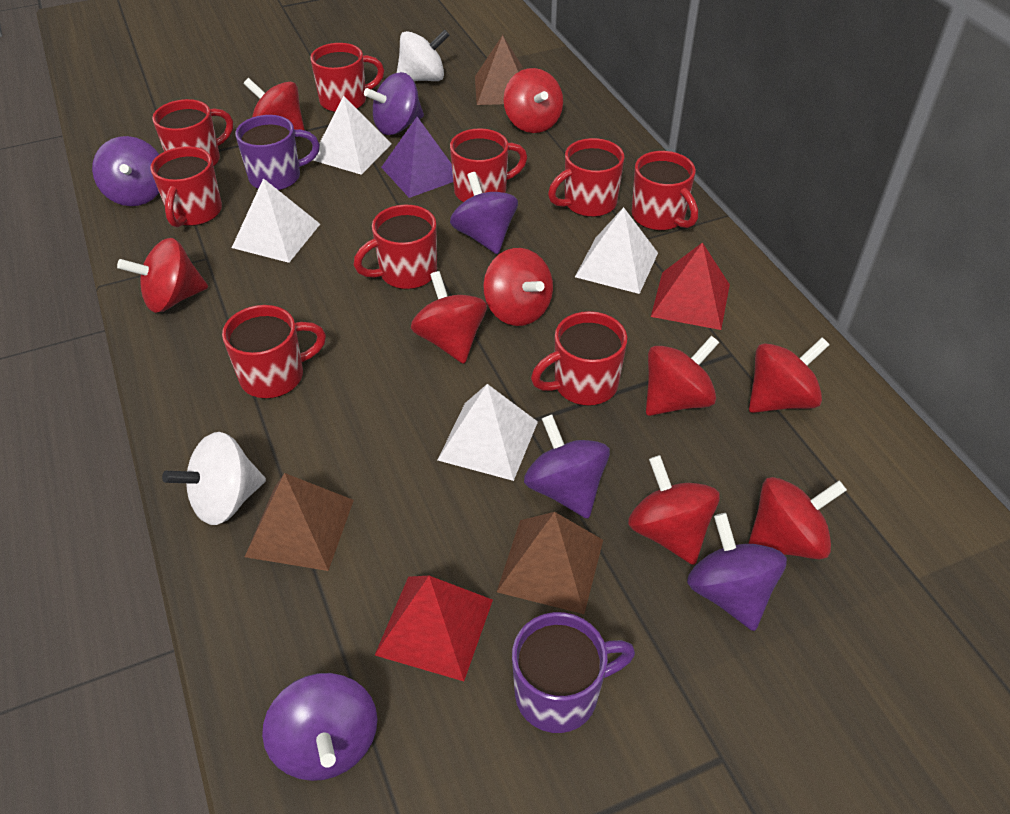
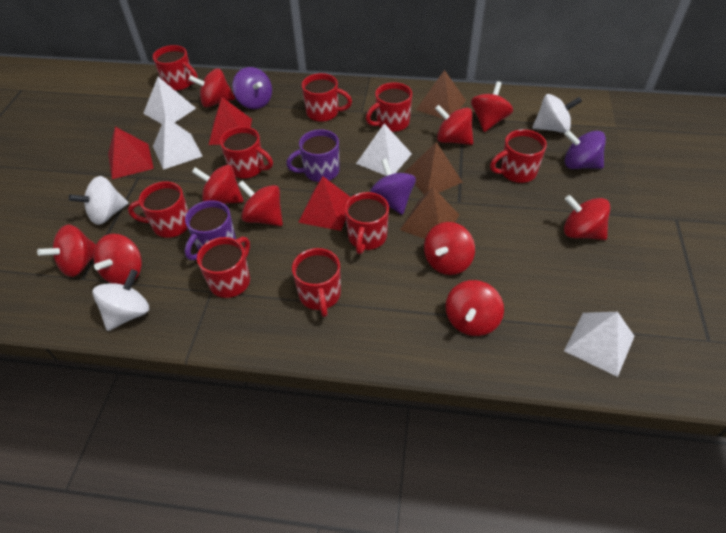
purple pyramid: [381,117,453,198] = 1 -> none = 0
purple spinning top: [92,136,159,206] [262,673,378,781] [364,72,424,135] [450,172,518,254] [524,415,610,519] [687,513,787,631] = 6 -> [232,67,272,109] [370,159,416,215] [565,130,606,169] = 3
red pyramid: [375,576,493,681] [651,242,730,330] = 2 -> [108,127,154,179] [209,97,252,145] [298,176,350,231] = 3
red spinning top: [117,238,208,313] [243,78,305,130] [411,271,487,364] [483,248,553,326] [504,68,563,133] [628,455,720,565] [646,336,719,416] [748,477,847,559] [749,338,830,413] = 9 -> [37,225,96,277] [93,234,142,285] [188,69,235,107] [192,165,243,204] [238,181,283,226] [424,222,475,275] [435,105,473,145] [445,280,504,336] [471,81,513,132] [564,195,610,240] = 10
white spinning top: [162,432,266,525] [397,30,450,81] = 2 -> [69,176,129,225] [92,269,149,331] [532,94,582,133] = 3

